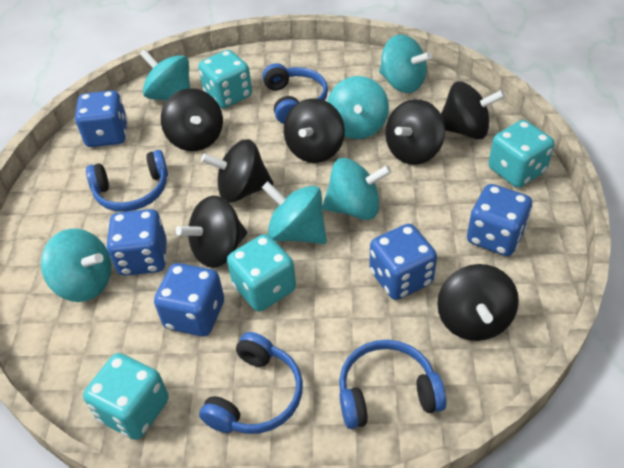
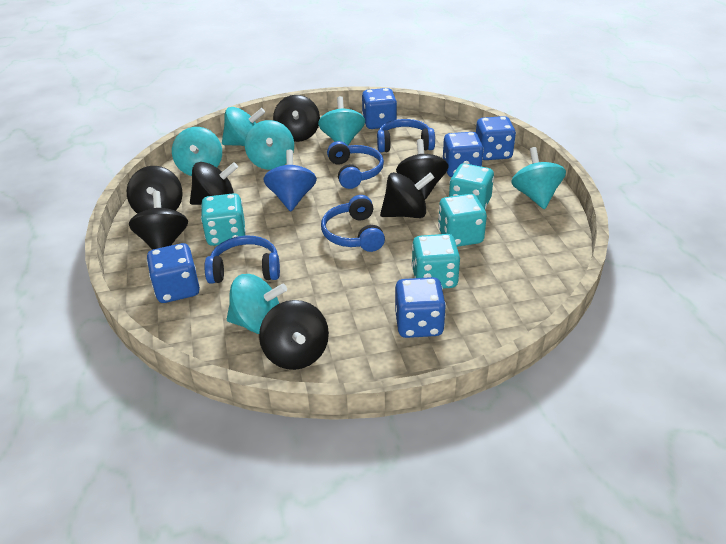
blue spinning top: none = 0 -> [263,150,317,211] = 1

